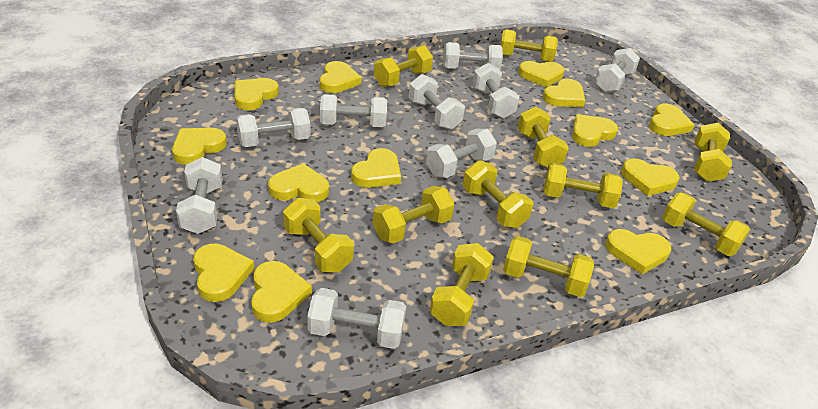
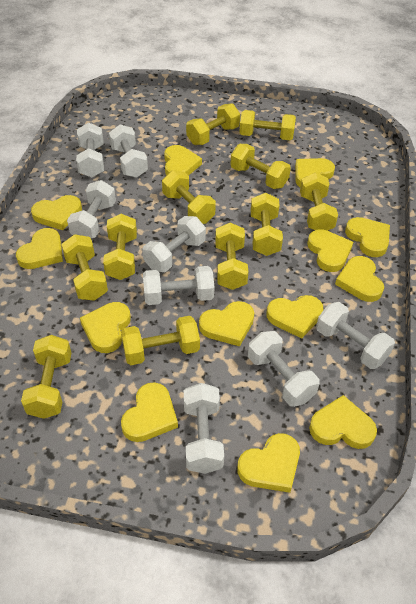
white dumbbell: [176,157,223,234] [236,108,311,147] [307,288,406,349] [320,94,387,127] [408,74,465,130] [426,129,497,178] [443,42,503,70] [472,63,520,118] [595,48,640,92] = 9 -> [67,180,116,239] [76,123,104,177] [109,124,148,178] [143,216,206,272] [143,266,214,305] [184,383,224,474] [248,331,320,407] [316,302,395,369] = 8

